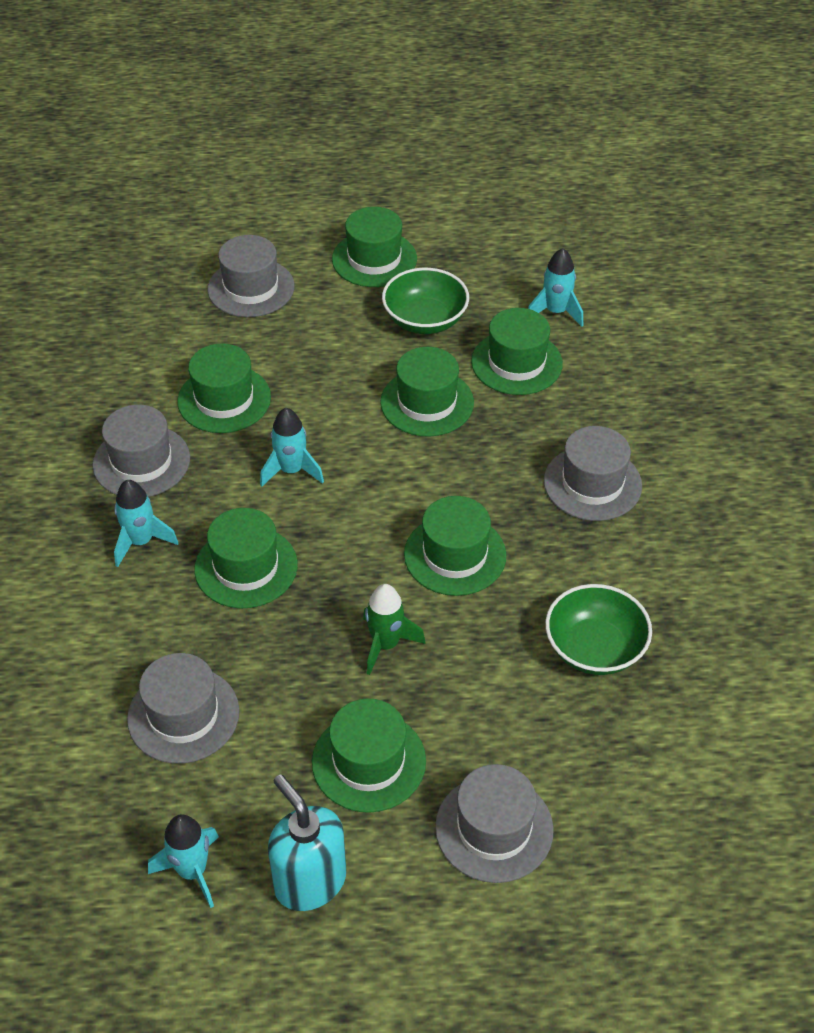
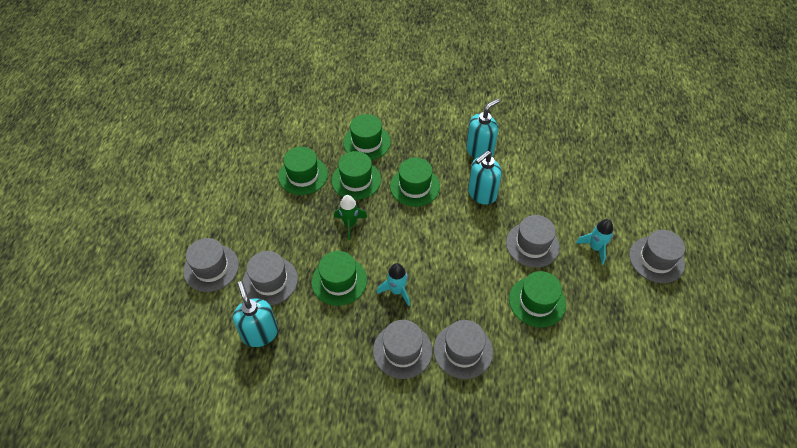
green bowl: [382,268,469,334] [545,584,652,675] = 2 -> none = 0
green hat: [177,343,271,433] [194,508,298,608] [312,698,426,813] [332,207,417,287] [380,347,474,437] [404,496,506,596] [471,308,563,395] = 7 -> [278,147,328,195] [312,251,367,306] [332,151,381,200] [343,114,391,160] [390,158,440,207] [509,271,566,327] = 6
grey hat: [93,404,190,497] [127,653,240,764] [207,235,294,317] [435,764,554,883] [544,426,642,521] = 5 -> [183,238,239,292] [242,251,298,305] [373,320,432,379] [434,320,493,379] [506,215,560,268] [629,230,685,283] = 6
turquoise rocket: [114,480,179,567] [148,814,219,908] [260,408,324,487] [528,248,583,327] = 4 -> [377,263,410,306] [576,219,613,265] = 2
turquoise soap dispenser: [268,774,346,911] = 1 -> [233,281,278,347] [466,98,500,159] [468,151,502,205] = 3

